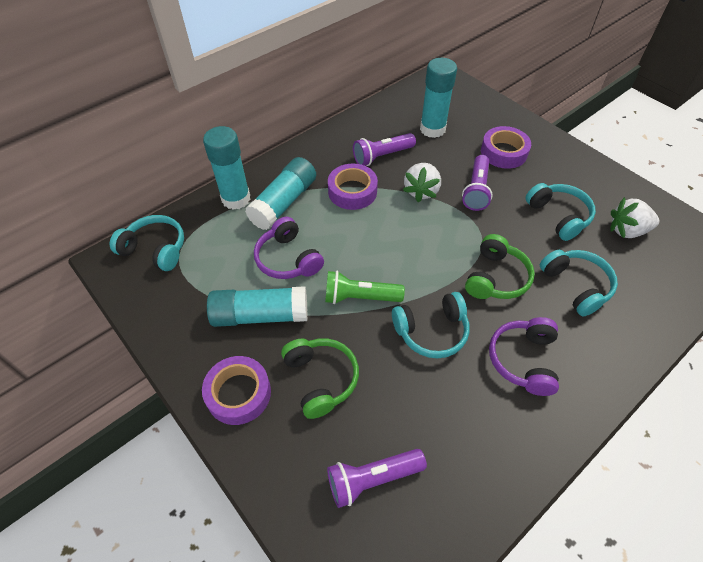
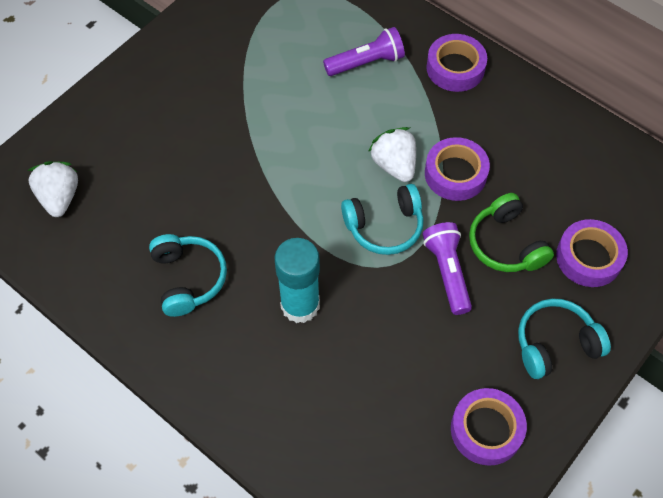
green flashlight: [325,271,405,304] = 1 -> none = 0
green headphones: [281,338,359,419] [465,234,535,299] = 2 -> [469,193,554,272] = 1
purple flashlight: [327,449,427,508] [353,133,416,166] [462,155,493,211] = 3 -> [323,27,405,76] [423,222,472,315] = 2
purple headphones: [254,217,324,279] [489,317,559,396] = 2 -> none = 0
purple tape: [202,356,271,425] [328,164,378,210] [481,126,531,169] = 3 -> [425,137,490,201] [426,34,487,92] [451,388,527,466] [556,219,628,287] = 4
turquoise glue stick: [203,126,251,210] [207,286,307,327] [245,157,316,230] [420,58,457,138] = 4 -> [275,238,320,323] = 1
turquoise headphones: [109,215,184,271] [392,292,470,358] [526,183,596,241] [540,250,618,317] = 4 -> [149,234,227,317] [341,184,423,255] [518,299,611,379] = 3

